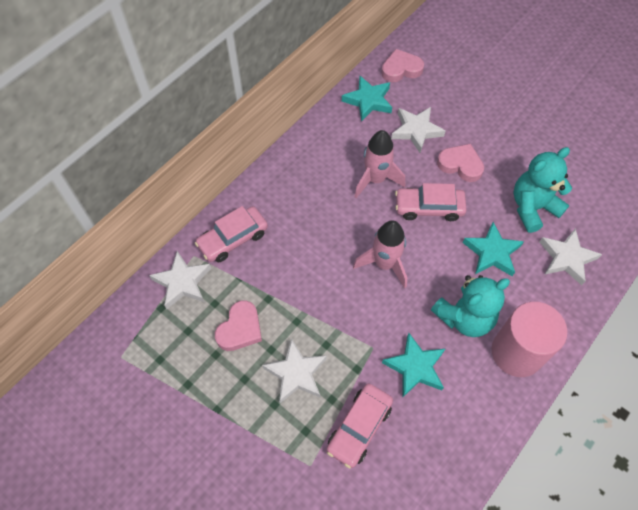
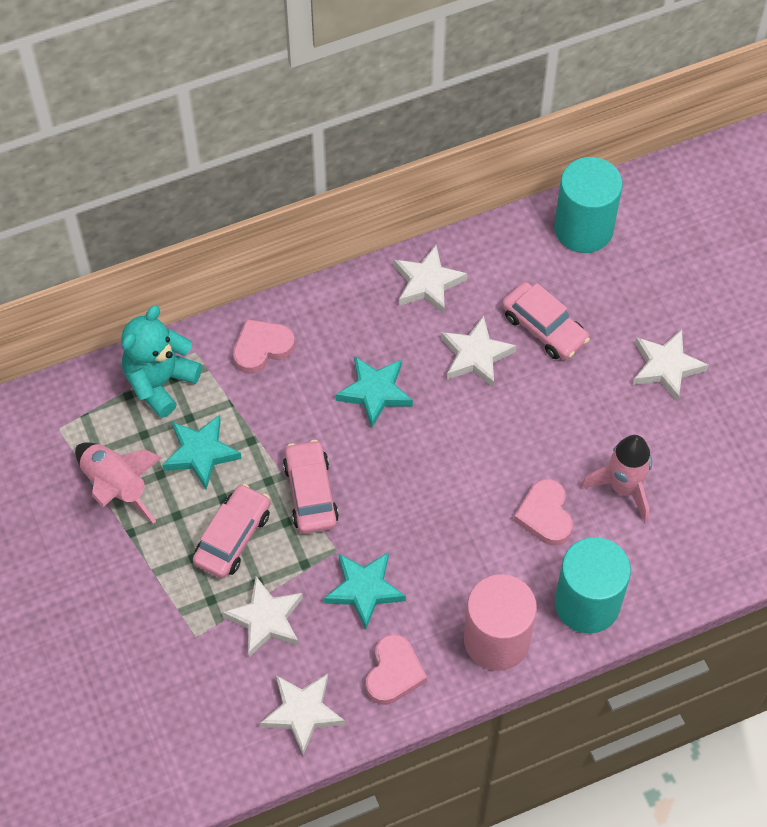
turquoise cylinder: none = 0 -> [554,157,623,253] [555,537,631,633] = 2
turquoise teddy bear: [431,275,510,337] [513,147,572,233] = 2 -> [121,305,202,418] = 1
white star: [149,251,211,309] [262,338,327,403] [391,107,445,153] [540,228,602,285] = 4 -> [222,576,303,657] [260,674,345,755] [394,245,467,314] [441,316,516,388] [633,329,708,401] = 5

